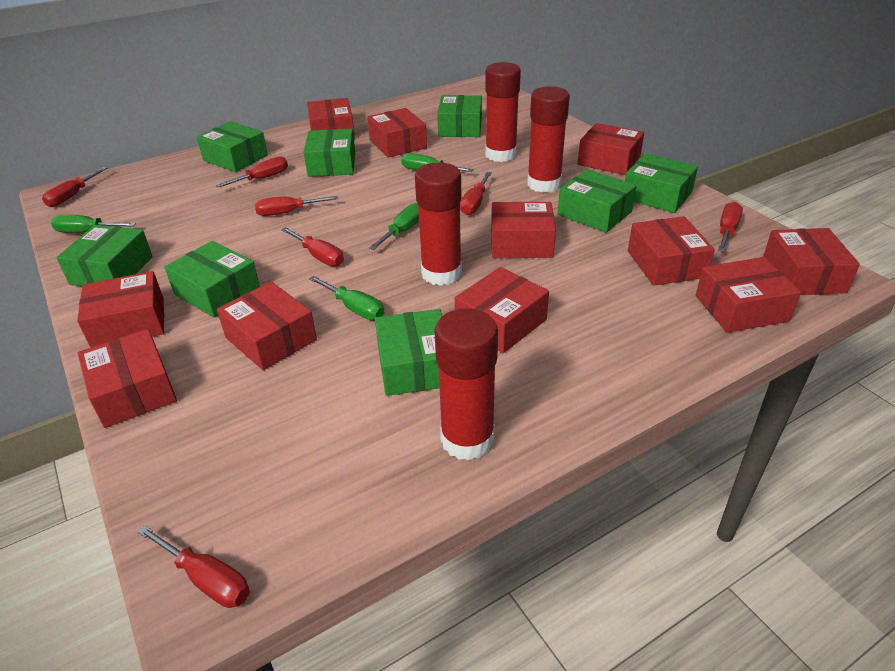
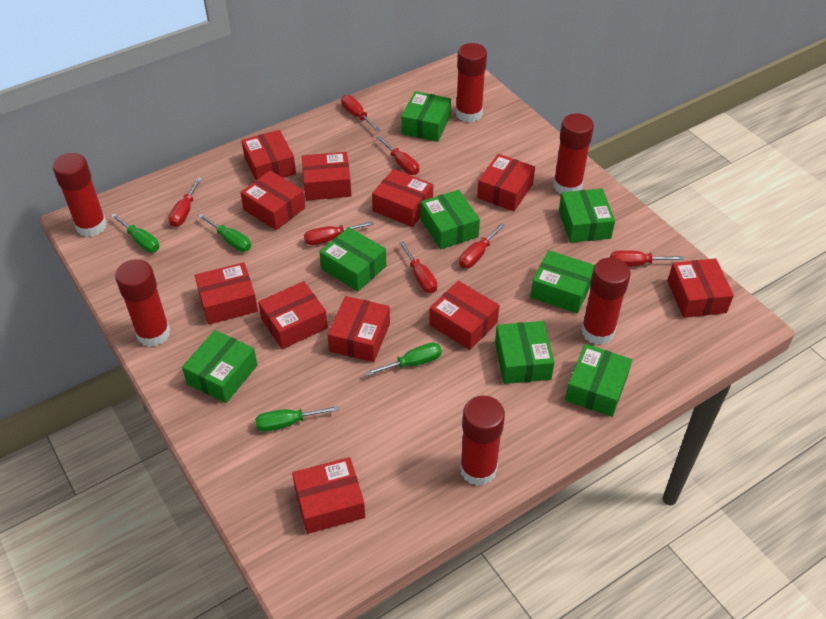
red glue stick: [415,163,462,286] [434,308,498,461] [485,62,521,162] [527,86,570,193] = 4 -> [53,153,107,237] [115,259,170,347] [455,43,487,122] [460,396,505,486] [553,113,594,194] [581,257,631,345] = 6

